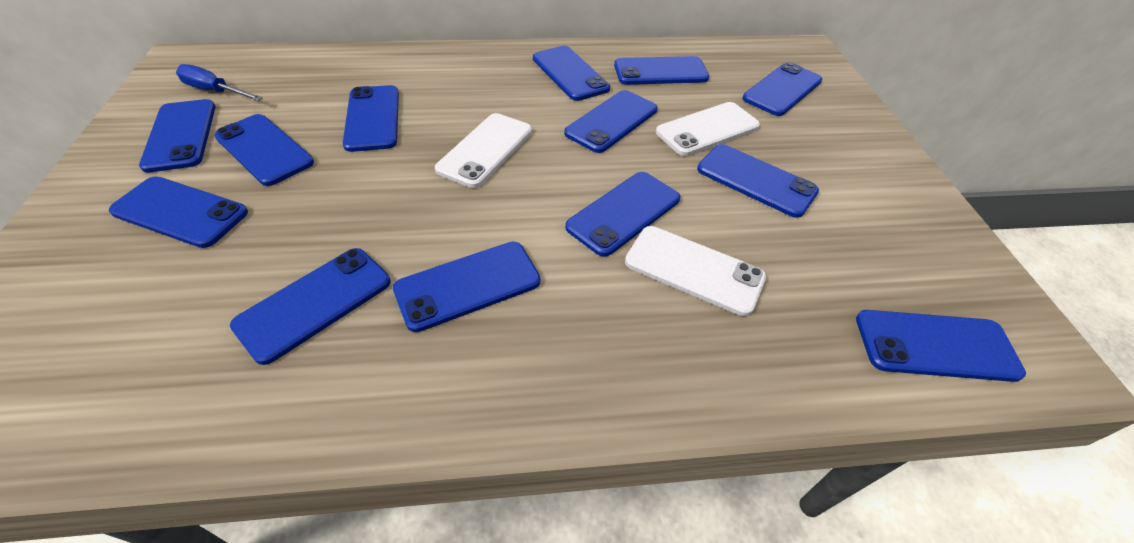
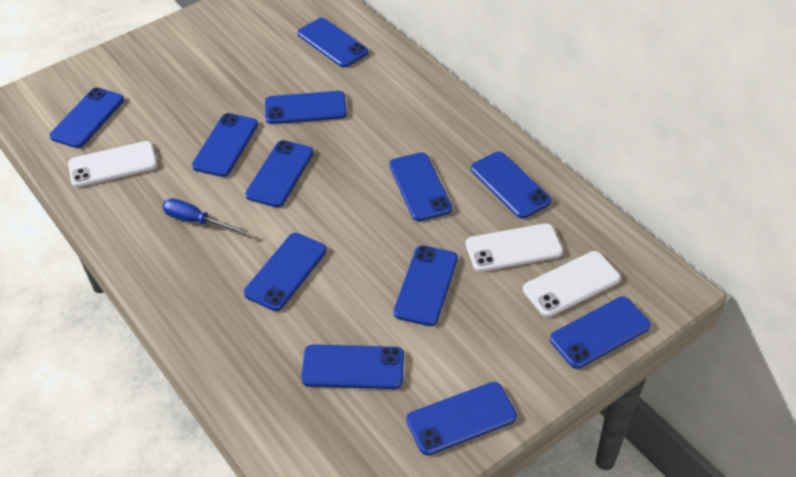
blue phone: [109,177,248,248] [139,99,215,173] [214,114,314,186] [230,248,390,365] [343,85,399,152] [393,242,541,332] [533,46,610,101] [564,90,657,153] [565,172,680,257] [614,56,709,85] [697,144,819,218] [743,62,822,116] [856,310,1026,382] = 13 -> [50,87,124,148] [192,113,258,177] [244,233,327,311] [245,140,314,207] [265,91,347,124] [297,18,368,67] [301,344,404,389] [389,152,452,221] [393,245,458,326] [406,382,517,455] [471,152,551,219] [550,297,651,369] = 12

